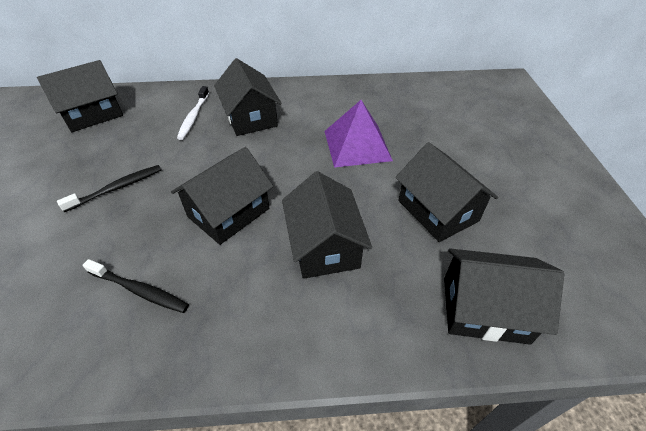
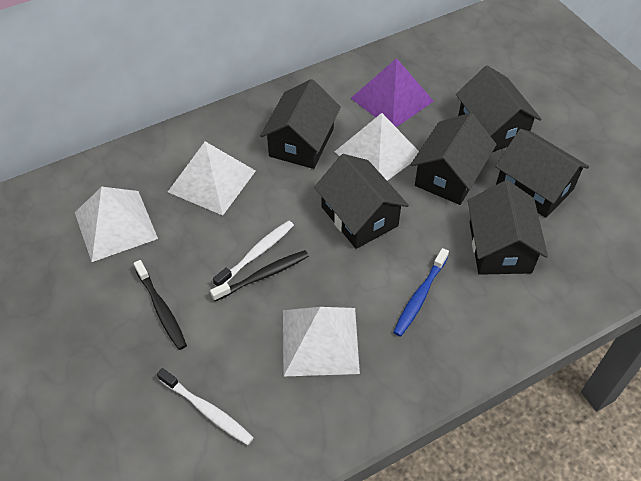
blue toothbrush: none = 0 -> [393,248,449,337] = 1
white pyramid: none = 0 -> [75,187,158,262] [168,142,256,216] [283,307,360,377] [335,113,419,181] = 4
white toothbrush: [177,86,209,140] = 1 -> [157,368,254,445] [213,220,294,287] = 2

